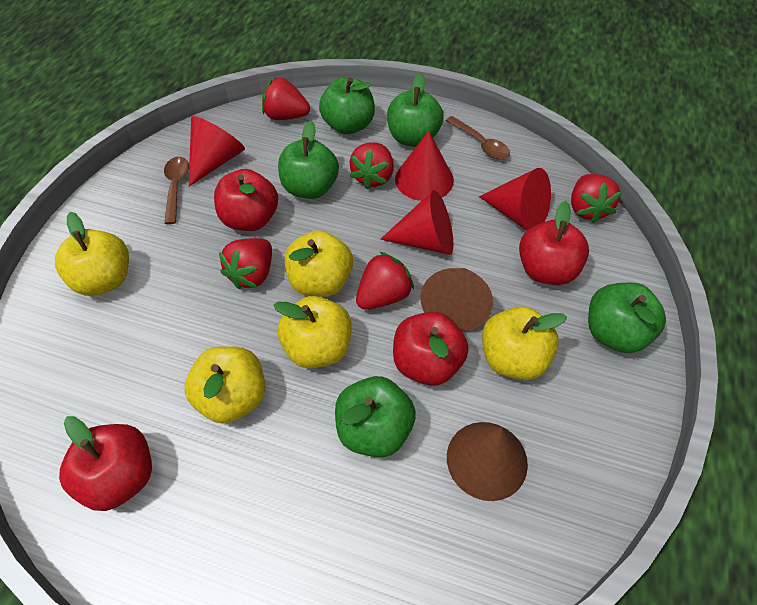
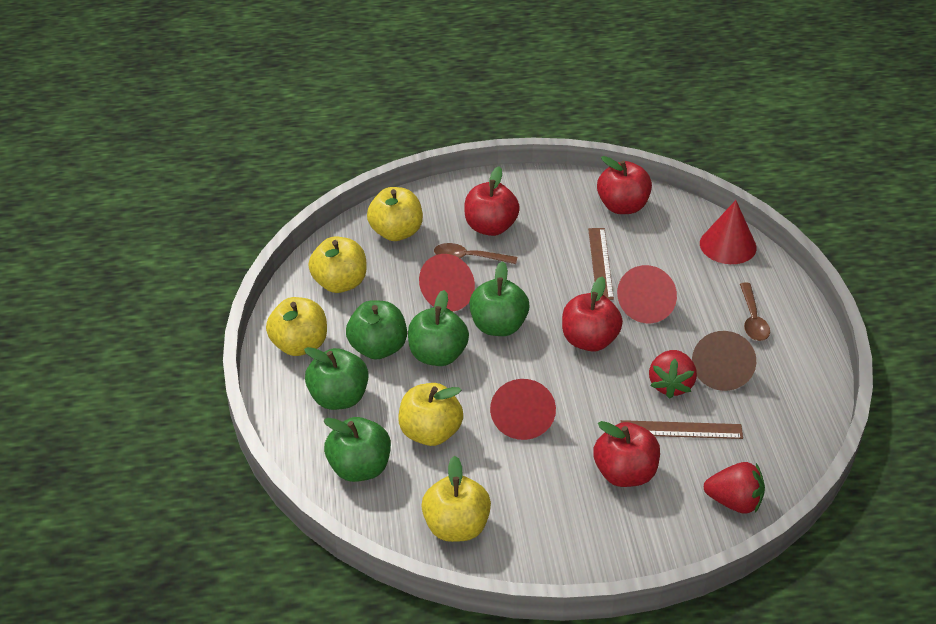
brown cone: [420,268,493,332] [447,422,528,501] = 2 -> [692,331,756,391] = 1
brown ruler: none = 0 -> [588,228,614,300] [620,420,743,439] = 2
red strawberry: [219,238,272,289] [262,77,310,120] [349,142,394,189] [356,252,414,310] [571,174,622,223] = 5 -> [649,350,697,399] [704,462,765,514] = 2

